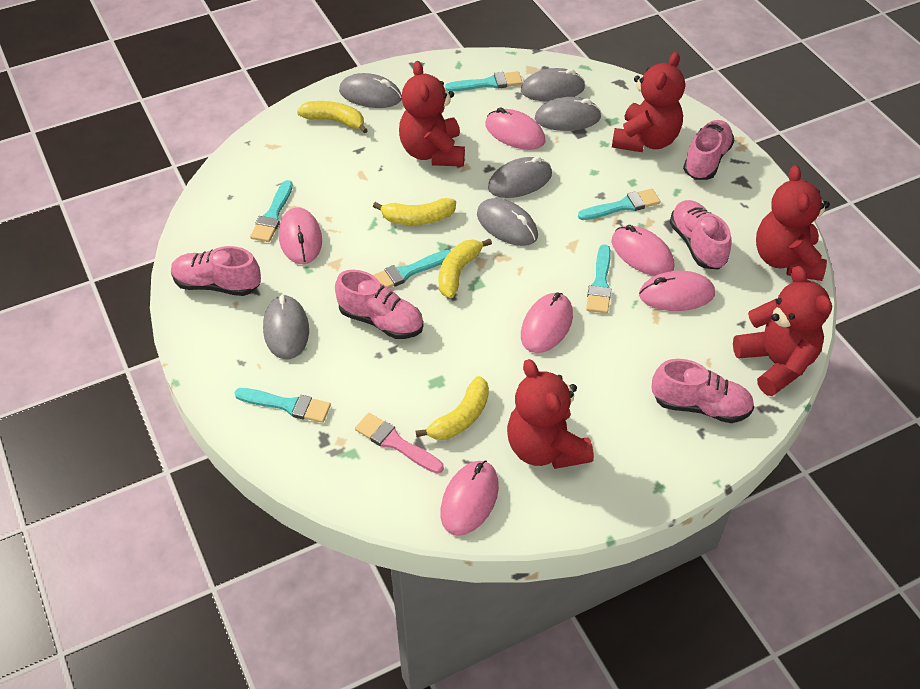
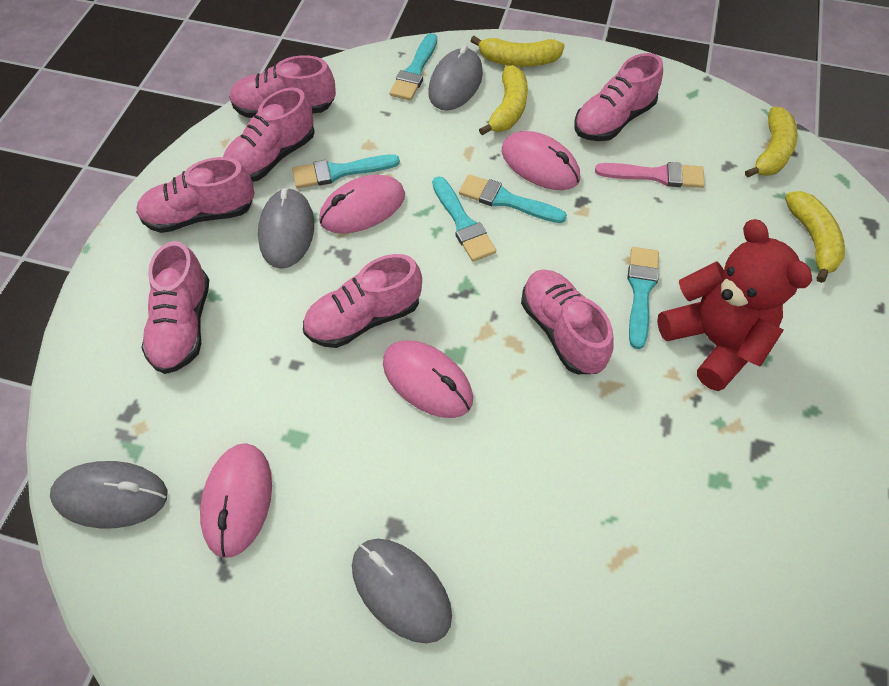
grey mouse: [263,295,309,360] [339,73,402,108] [477,198,538,246] [488,156,552,198] [521,68,585,102] [535,97,602,131] = 6 -> [50,461,167,528] [258,188,314,269] [352,539,452,643] [428,45,483,110] = 4
pink mouse: [279,207,322,264] [440,460,499,536] [485,107,545,150] [521,292,573,353] [612,225,674,276] [639,271,715,311] = 6 -> [200,443,272,558] [319,175,405,234] [383,340,473,418] [502,131,580,190] = 4
pink shoe: [171,246,261,296] [335,270,423,339] [651,359,754,423] [670,200,731,269] [683,120,734,180] = 5 -> [136,157,254,233] [141,241,209,374] [223,87,315,182] [229,55,336,118] [303,254,422,348] [521,269,614,374] [574,53,663,141] = 7
red teddy bear: [399,61,465,167] [507,359,594,469] [612,52,685,152] [733,266,832,396] [756,165,830,281] = 5 -> [657,219,812,391] = 1
turquoise brush: [235,388,331,423] [250,180,293,242] [373,250,450,288] [445,71,523,91] [578,189,661,220] [586,244,611,313] = 6 -> [292,154,400,188] [390,33,437,101] [432,176,496,262] [459,174,567,223] [627,247,659,349] = 5

